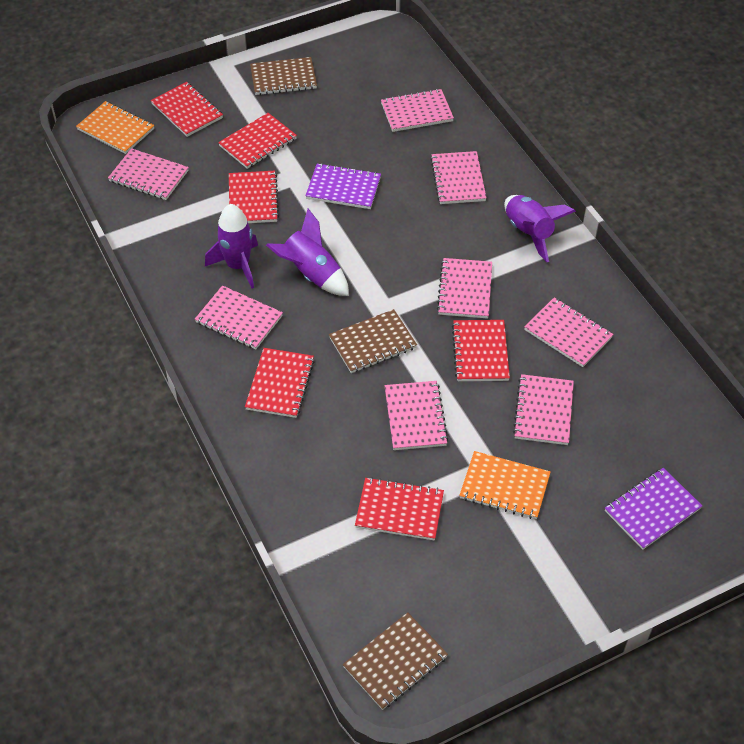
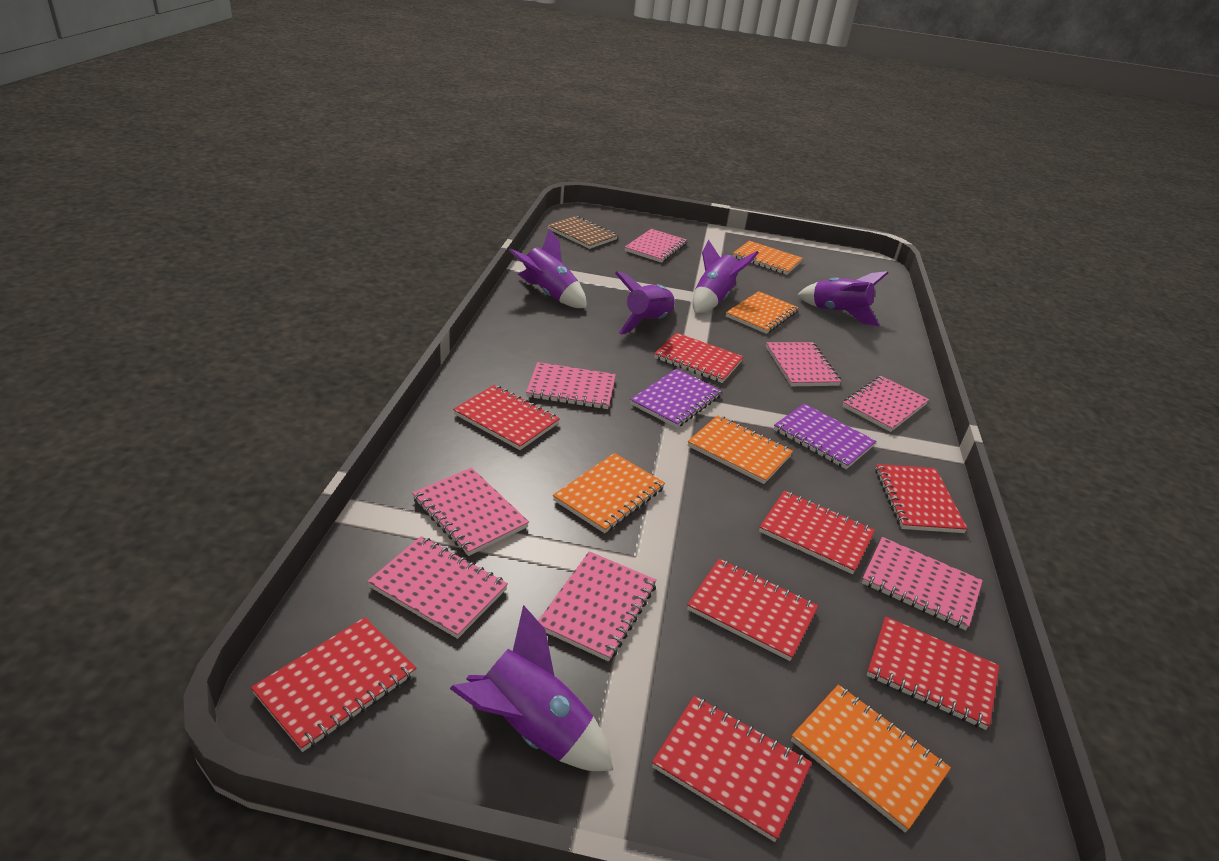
brown notebook: [250,57,317,95] [329,309,417,373] [343,612,448,710] = 3 -> [547,216,618,249] = 1
orange notebook: [76,101,154,154] [459,451,551,519] = 2 -> [553,453,665,533] [688,415,793,484] [726,291,799,334] [733,241,803,275] [791,685,951,833] = 5
purple rocket: [205,204,258,288] [266,208,349,296] [504,195,576,262] = 3 -> [450,605,613,771] [508,229,587,308] [615,271,675,334] [693,240,759,313] [798,271,888,326] = 5
red notebook: [151,82,223,137] [218,113,297,169] [229,171,279,223] [245,348,314,418] [355,477,444,540] [452,320,510,381] = 6 -> [251,617,416,752] [453,385,560,450] [652,696,812,842] [654,333,743,383] [687,559,818,661] [759,491,875,574] [867,616,999,730] [875,464,968,533] = 8

